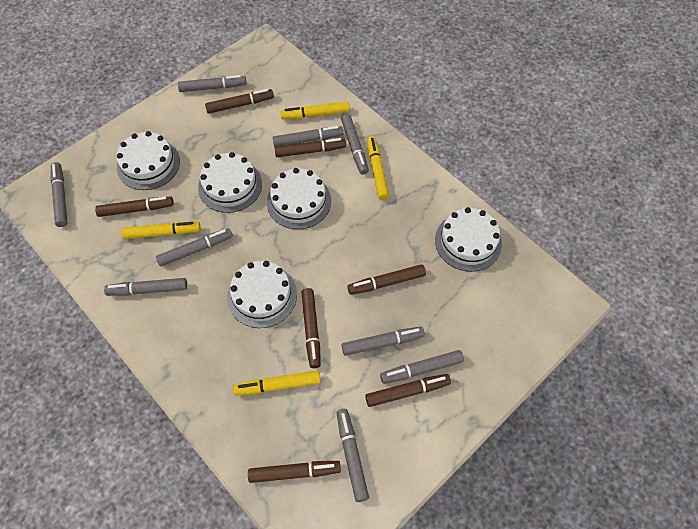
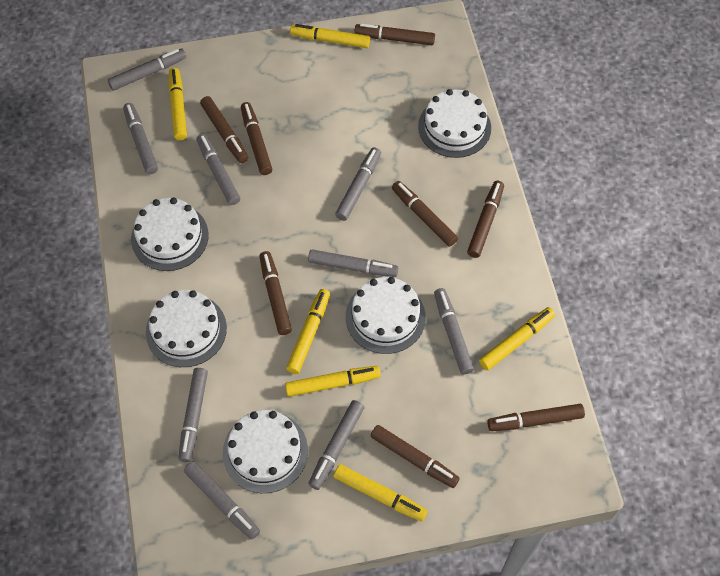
brown marker: [95,196,174,217] [205,89,274,114] [248,461,341,483] [275,138,346,157] [301,288,321,368] [348,264,426,295] [365,374,451,407] = 7 -> [200,96,248,163] [241,102,272,175] [259,251,292,335] [354,24,435,45] [371,425,460,488] [392,181,458,247] [467,181,504,258] [487,404,585,431] = 8
yellow marker: [121,221,201,239] [233,371,320,395] [280,102,350,120] [367,136,389,200] = 4 -> [169,68,187,140] [285,366,380,397] [286,289,330,374] [290,24,370,48] [334,464,428,522] [479,307,555,370] = 6

